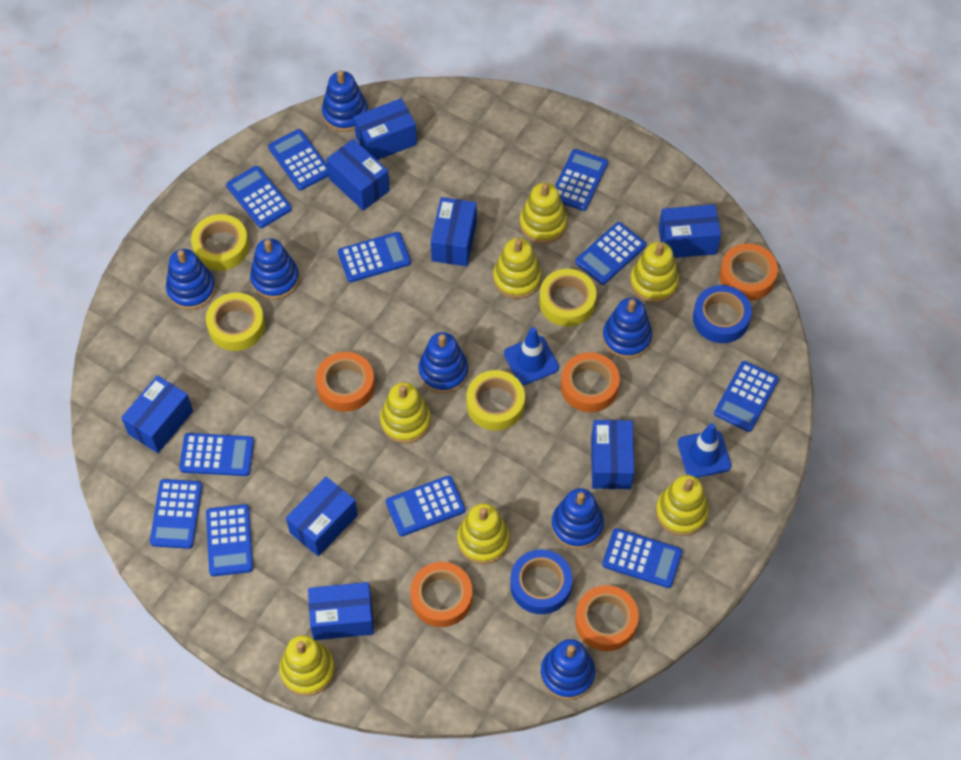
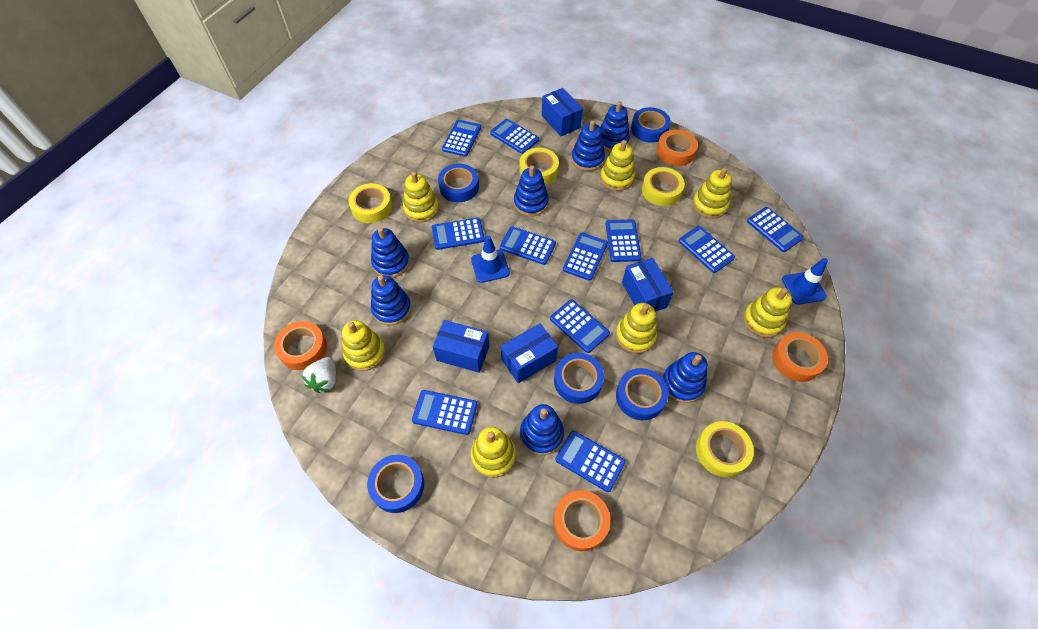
blue box: [121,375,193,453] [286,477,358,556] [308,582,374,640] [326,139,390,211] [354,98,417,160] [431,197,477,266] [591,420,634,489] [659,204,721,258] = 8 -> [433,320,489,373] [501,323,558,383] [542,88,583,136] [622,258,673,312] = 4
blue tape: [510,549,573,614] [693,285,752,343] = 2 -> [367,455,424,513] [438,164,479,202] [554,353,604,404] [616,368,669,420] [631,107,671,143] = 5
orange tape: [316,352,375,412] [410,562,473,627] [561,352,620,412] [575,585,639,651] [719,244,778,301] = 5 -> [274,321,327,370] [553,490,610,551] [657,130,698,166] [772,332,828,382] = 4
white strawberry: none = 0 -> [301,357,336,393] = 1

